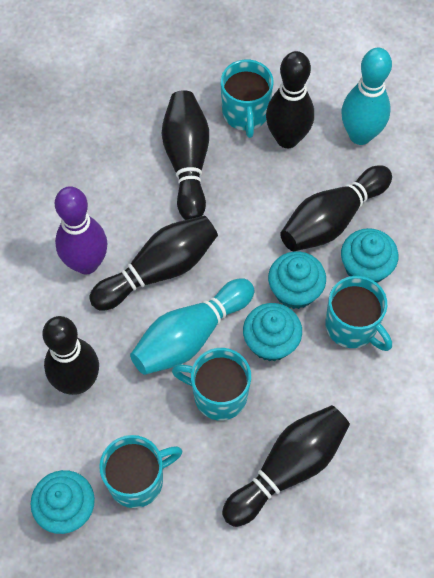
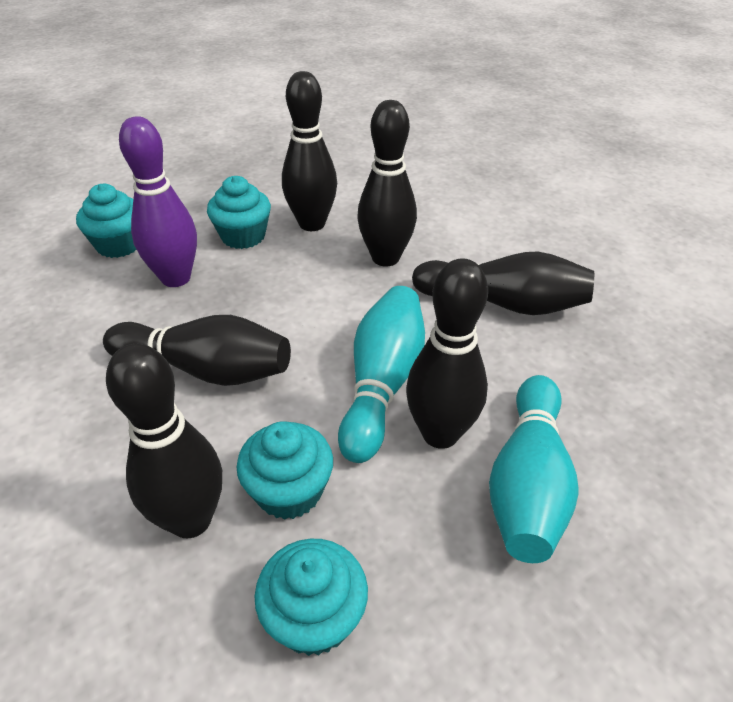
turquoise mug: [99,435,182,508] [172,348,251,421] [221,59,273,138] [325,276,392,351] = 4 -> none = 0

